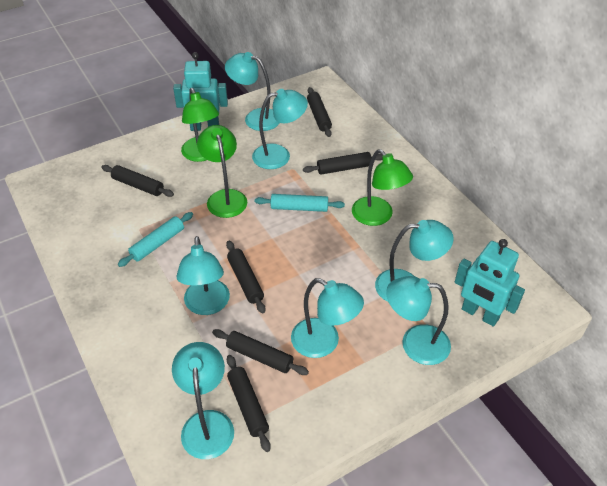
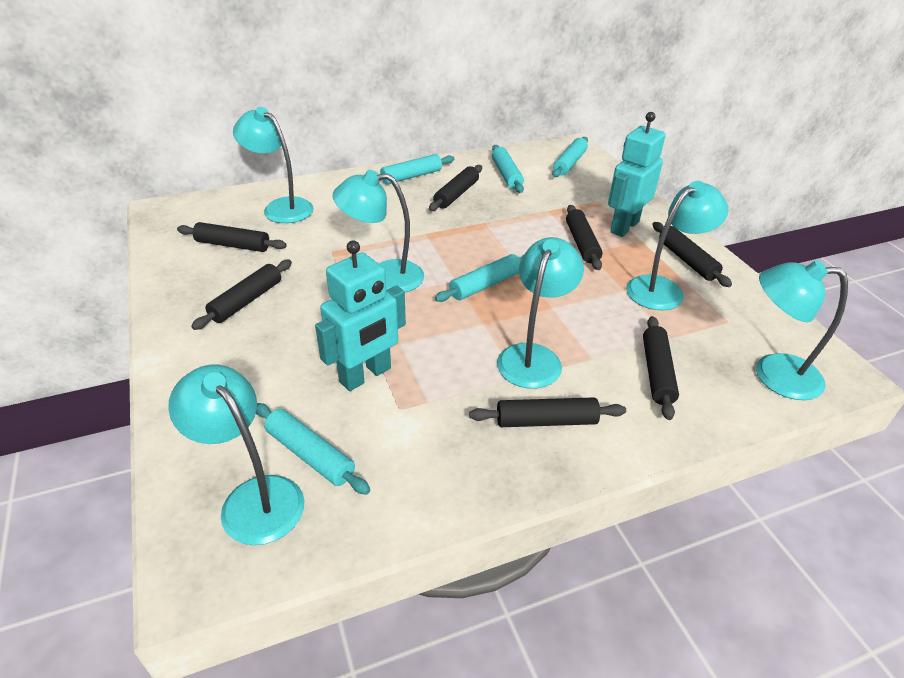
black rolling pin: [101,165,174,197] [212,329,309,375] [226,241,265,314] [227,355,271,452] [303,152,382,175] [307,87,332,137] = 6 -> [177,222,287,252] [191,260,292,330] [429,165,482,211] [469,397,626,427] [566,205,603,270] [643,316,679,420] [652,222,732,287] = 7
green lamp: [181,88,219,162] [197,125,247,218] [352,149,413,226] = 3 -> none = 0
turquoise lamp: [172,342,234,459] [176,236,230,315] [225,52,279,131] [252,89,308,169] [291,278,364,358] [375,220,454,302] [386,276,451,365] = 7 -> [168,365,304,545] [233,107,314,223] [333,170,424,292] [497,237,584,389] [626,181,728,310] [756,260,848,400] = 6
turquoise rolling pin: [118,212,193,267] [255,194,345,212] = 2 -> [256,403,370,495] [380,154,454,184] [435,254,524,302] [492,145,524,193] [552,137,588,177] = 5

